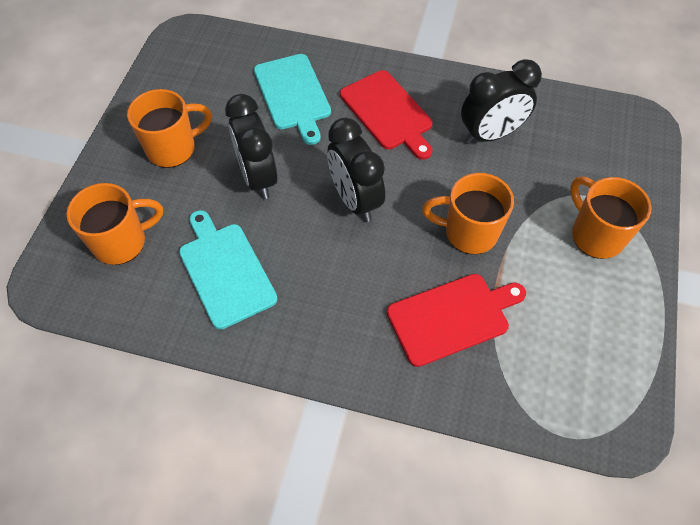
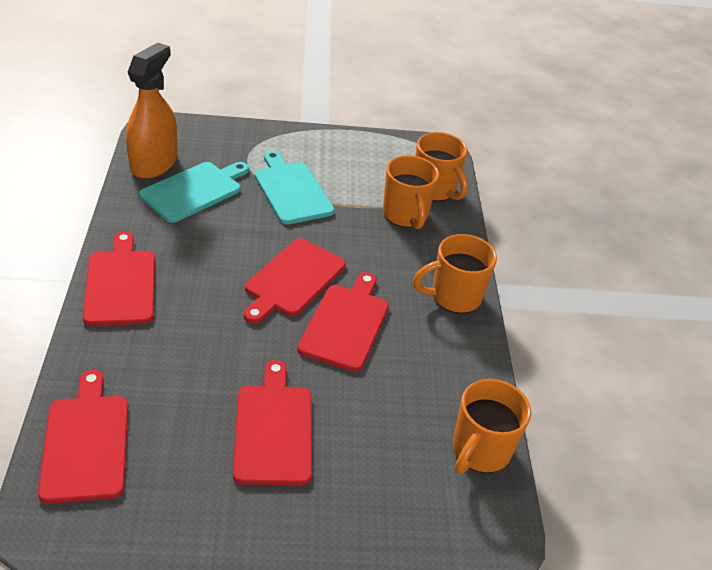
black clock: [225,94,278,199] [327,118,385,222] [461,59,542,144] = 3 -> none = 0
orange spray bottle: none = 0 -> [126,43,177,179] = 1
red cutting board: [340,70,433,160] [387,274,526,367] = 2 -> [38,370,128,504] [83,231,155,326] [233,360,312,485] [244,238,346,324] [297,272,389,372] = 5

